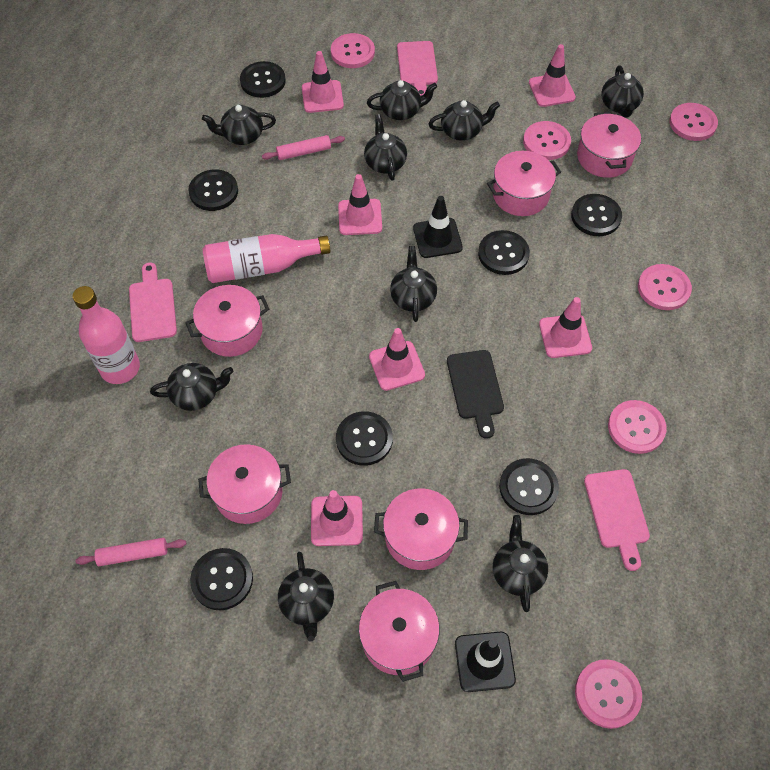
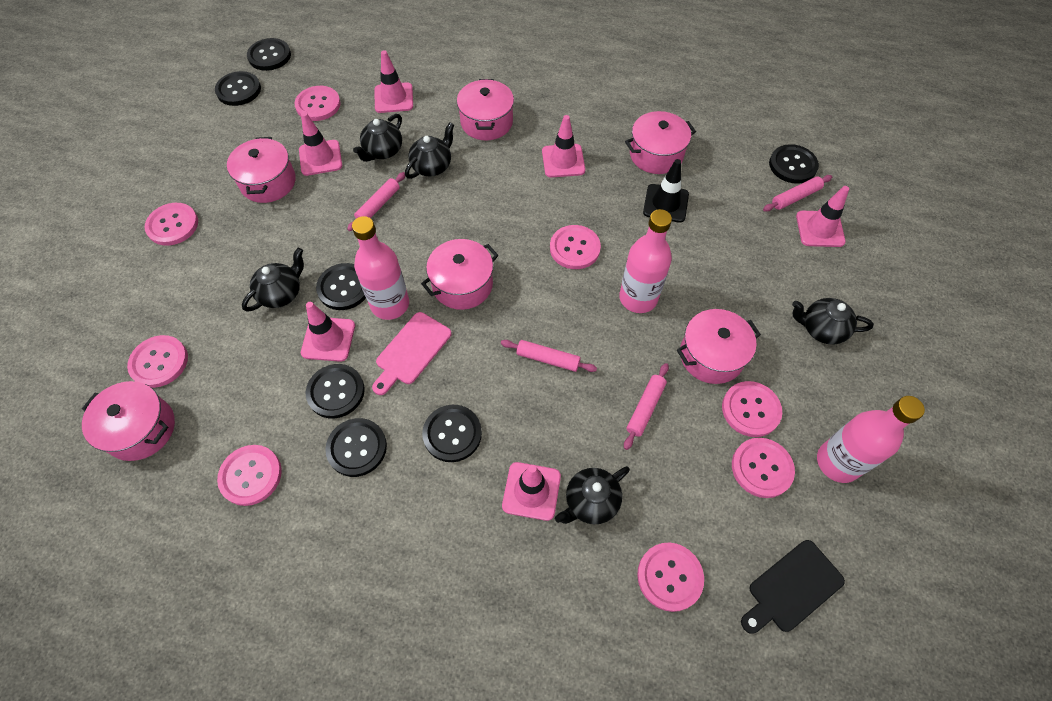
black teapot: [150,363,233,411] [202,105,276,145] [278,552,334,642] [364,114,407,181] [367,80,437,120] [390,246,437,322] [429,100,500,141] [493,515,548,612] [601,65,644,118] = 9 -> [242,248,304,312] [353,114,402,162] [405,122,454,179] [555,466,630,524] [792,298,874,345] = 5
black traffic cone: [413,196,463,258] [455,632,516,692] = 2 -> [643,159,689,223] = 1
pink bottle: [73,286,140,384] [202,234,330,283] = 2 -> [352,216,409,320] [619,209,672,313] [817,396,925,483] = 3
pink button: [331,33,375,68] [523,121,571,160] [575,659,642,729] [608,400,666,454] [638,264,692,310] [669,103,718,141] = 6 -> [127,335,188,388] [145,203,198,246] [217,445,282,506] [295,86,341,121] [550,225,601,269] [637,543,704,612] [722,381,782,437] [732,438,795,498] = 8
pink cutting board: [129,263,177,342] [397,41,438,96] [584,469,650,571] = 3 -> [372,312,451,395] = 1
pink rolling pin: [75,538,186,566] [262,135,345,160] = 2 -> [347,172,405,231] [501,340,597,372] [624,363,669,450] [763,175,832,212] = 4

